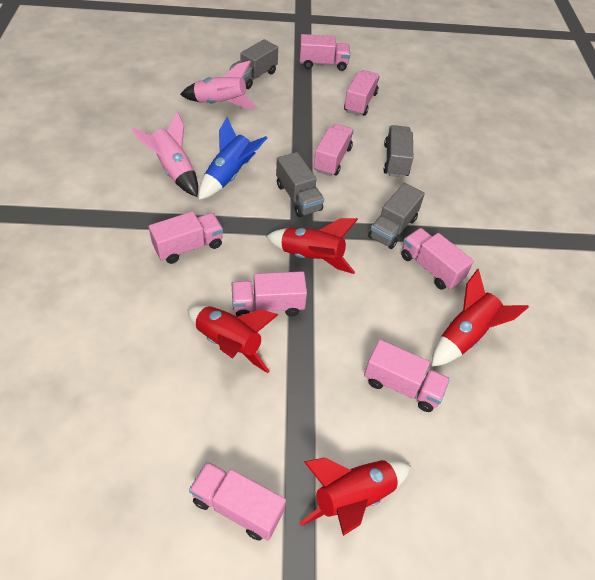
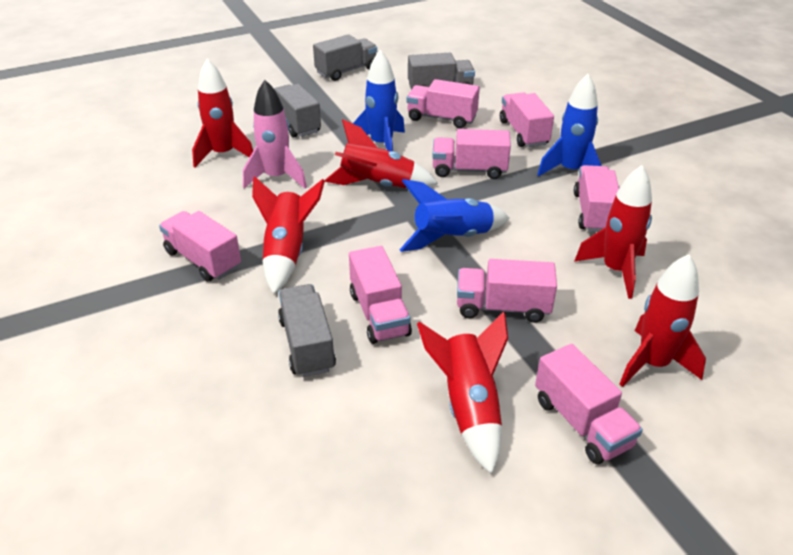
blue rocket: [199,117,267,200] = 1 -> [353,50,405,151] [400,179,509,252] [537,74,602,177] = 3
pink rocket: [131,112,198,197] [180,61,257,108] = 2 -> [243,80,307,189] = 1
red rocket: [188,306,278,373] [266,218,358,274] [299,458,411,536] [431,269,529,367] = 4 -> [192,59,253,167] [252,176,325,294] [325,119,438,188] [417,312,508,475] [575,165,652,299] [619,254,706,387] = 6

